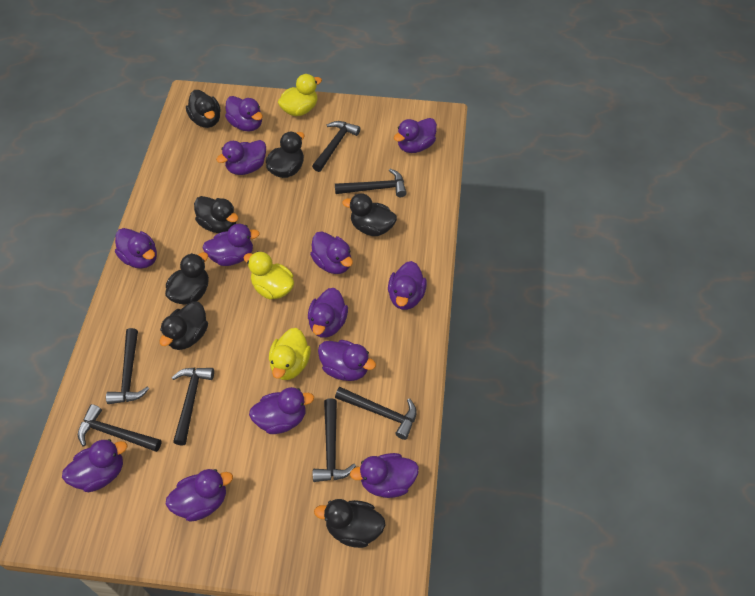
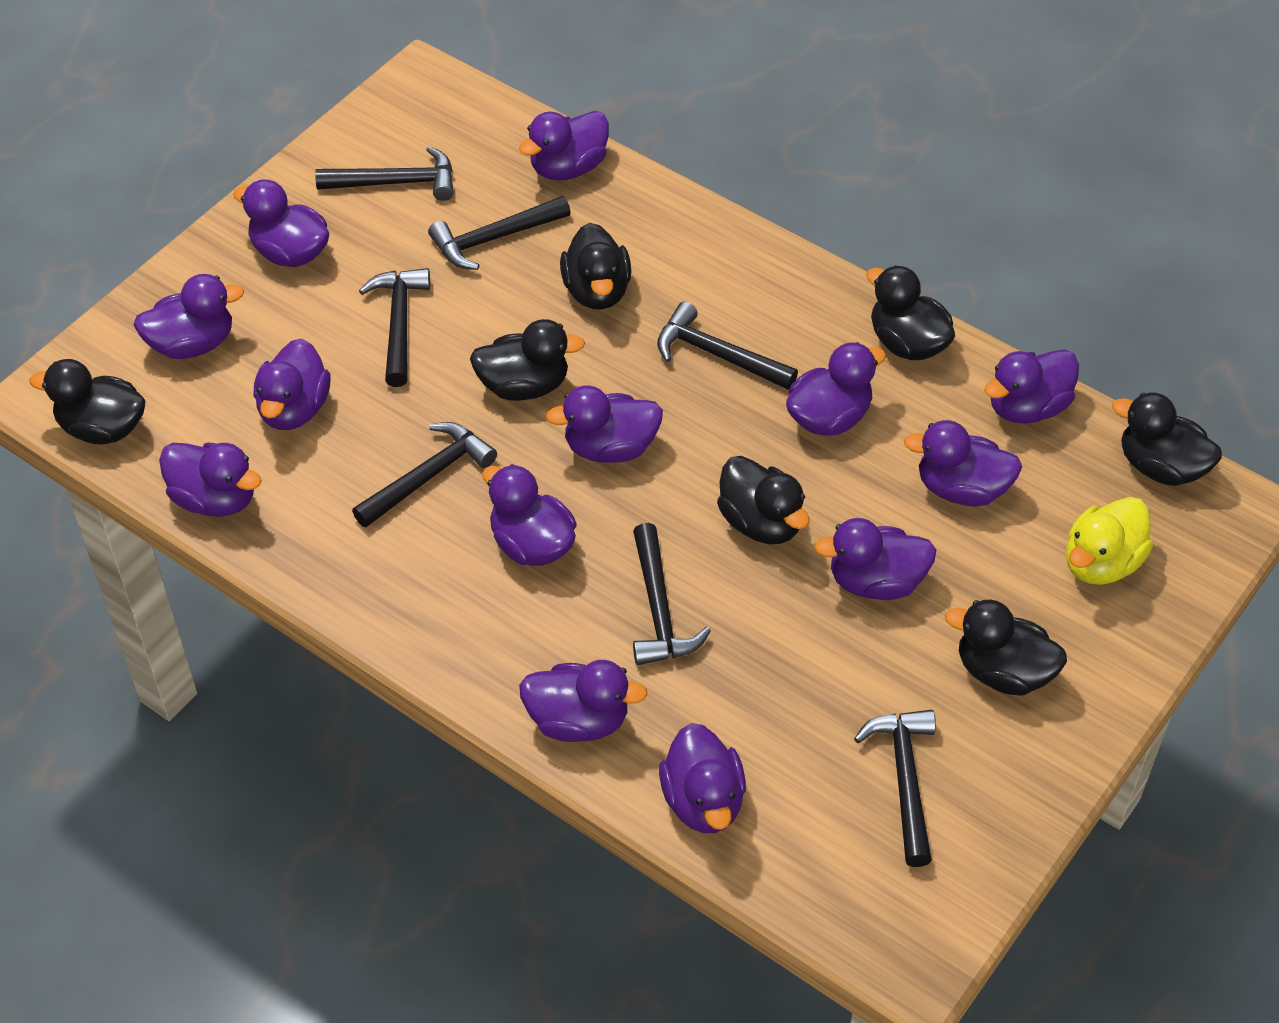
yellow duck: [243,251,294,300] [269,328,311,380] [278,74,322,116] = 3 -> [1066,497,1153,585] = 1

